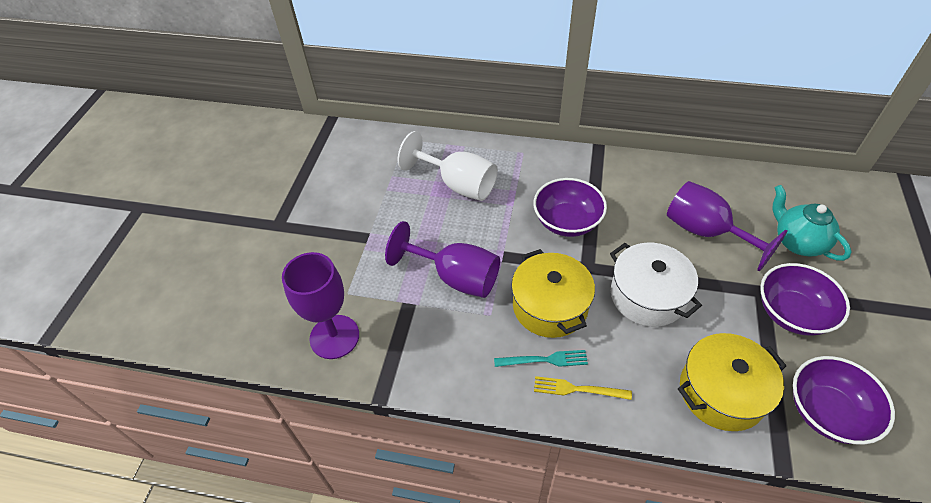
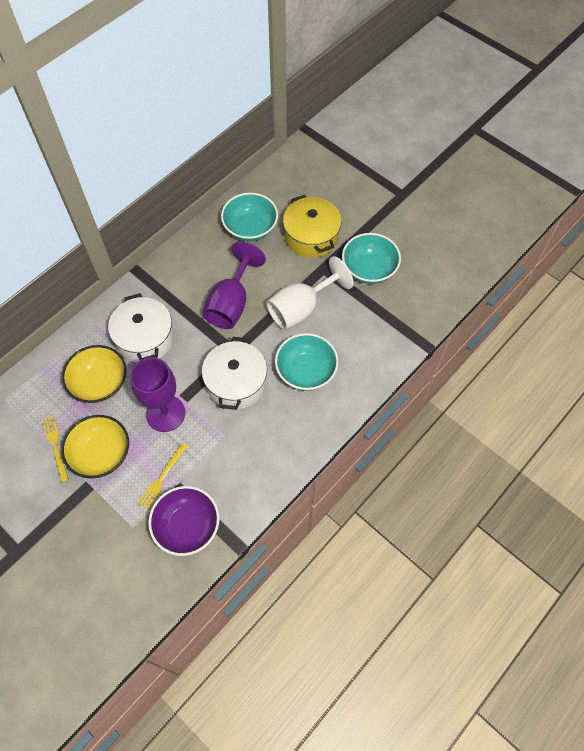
purple bowl: [533,178,607,237] [760,263,850,336] [793,356,895,445] = 3 -> [148,486,220,556] = 1
purple goblet: [282,252,359,359] [385,221,500,298] [667,181,788,271] = 3 -> [130,357,185,432] [202,242,266,329] = 2
turquoise bowl: none = 0 -> [221,193,278,241] [275,333,339,391] [342,233,401,284] = 3
turquoise fork: [494,350,588,367] = 1 -> none = 0
turquoise teapot: [772,185,851,261] = 1 -> none = 0
white pot: [610,243,702,327] = 1 -> [108,293,174,362] [202,337,267,410] = 2
yellow bowl: none = 0 -> [61,415,129,479] [62,345,127,403] = 2
yellow fork: [534,376,632,400] = 1 -> [42,416,69,483] [138,443,187,509] = 2
yellow pot: [511,249,595,338] [678,333,786,431] = 2 -> [283,195,342,258] = 1

